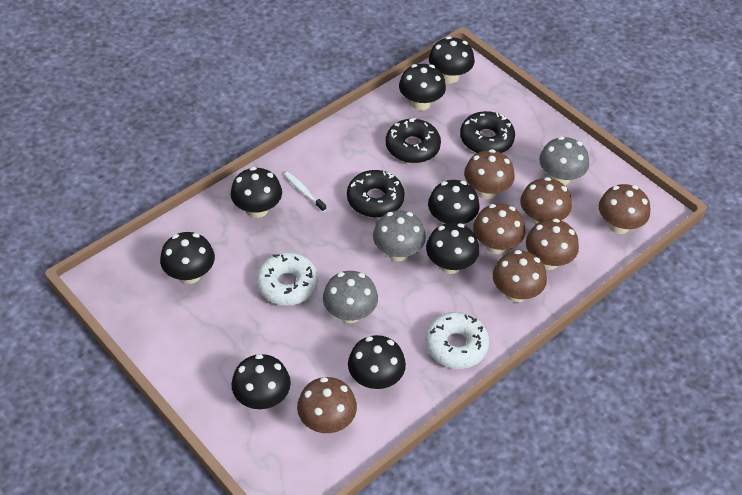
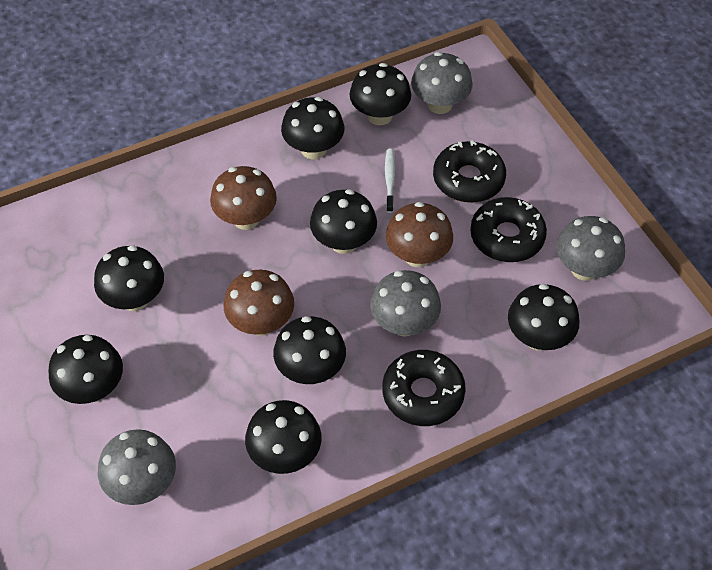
brown mushroom: [297,377,357,433] [464,149,515,199] [473,204,525,254] [493,250,547,302] [520,177,572,225] [526,218,579,270] [599,184,650,234] = 7 -> [210,166,277,230] [224,270,294,336] [386,202,453,267] = 3
grey mushroom: [323,271,378,323] [373,210,426,261] [539,136,589,185] = 3 -> [98,429,176,505] [370,270,441,336] [411,52,473,114] [556,216,625,281] = 4
white donut: [256,252,318,306] [425,312,489,369] = 2 -> none = 0

